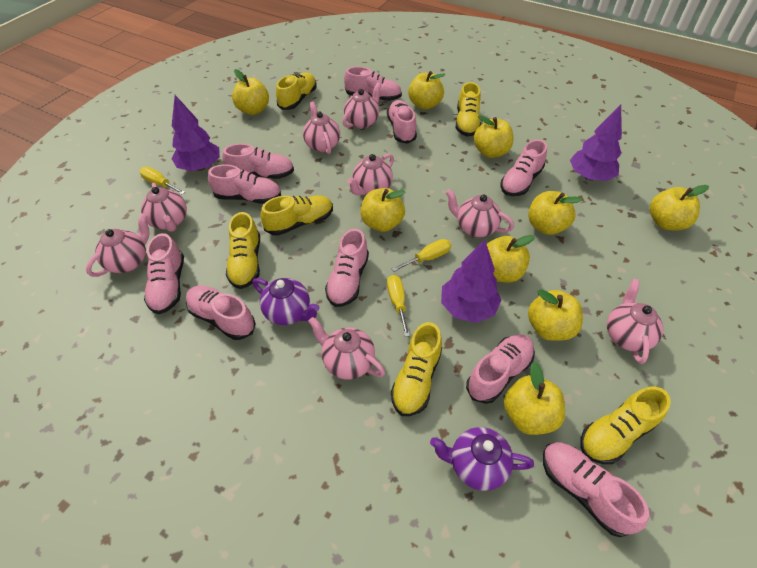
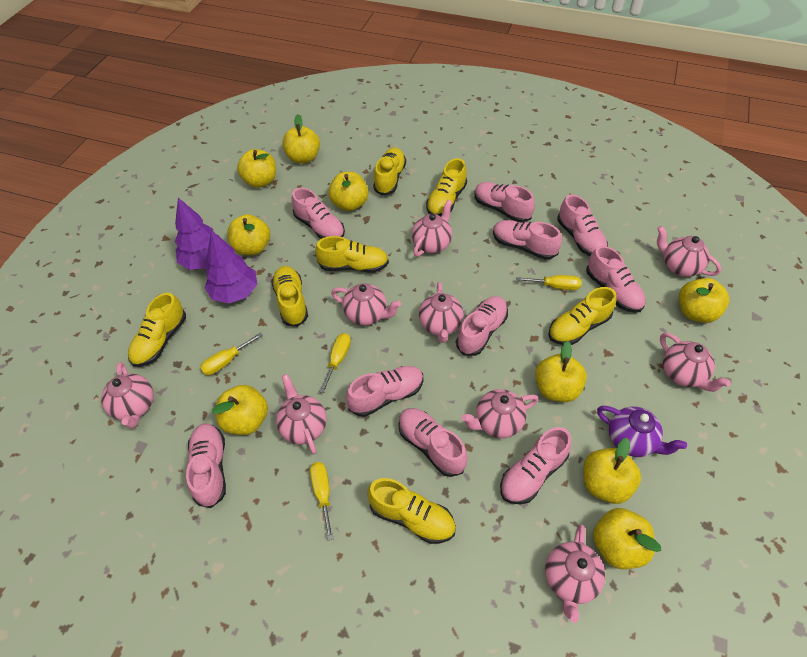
pink teapot: [86,213,150,277] [141,183,187,232] [303,101,340,154] [308,317,385,380] [342,82,381,129] [347,154,394,195] [445,189,514,237] [607,279,663,364] = 8 -> [101,362,154,429] [276,374,326,454] [331,283,401,326] [412,200,452,257] [419,282,463,343] [461,389,539,438] [545,524,605,623] [657,226,721,277] [660,332,731,392] = 9
purple teapot: [253,278,320,325] [430,427,534,491] = 2 -> [597,406,687,457] = 1
purple tree: [171,95,220,171] [441,240,501,323] [570,104,622,181] = 3 -> [175,198,220,270] [205,230,257,303] = 2
yellow screwdriver: [140,167,185,195] [387,275,410,337] [391,239,451,272] = 3 -> [200,333,263,375] [310,462,334,540] [319,333,351,393] [516,275,582,290] = 4
yellow shoe: [226,212,260,289] [261,195,333,236] [276,73,317,110] [391,322,442,416] [456,82,481,136] [580,387,671,464] = 6 -> [128,293,186,367] [271,266,308,327] [315,236,389,273] [367,478,456,544] [373,148,406,196] [426,158,467,217] [548,287,616,345] = 7

